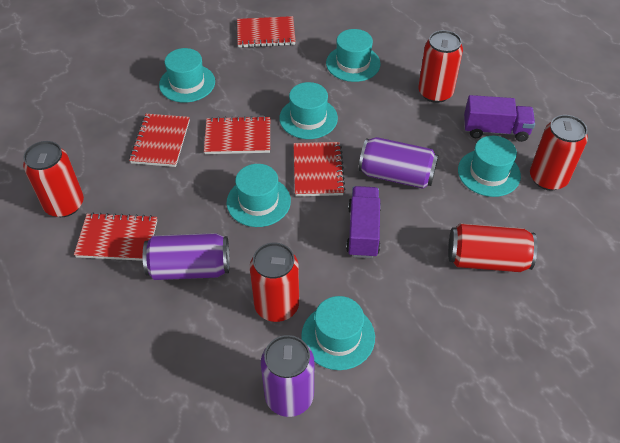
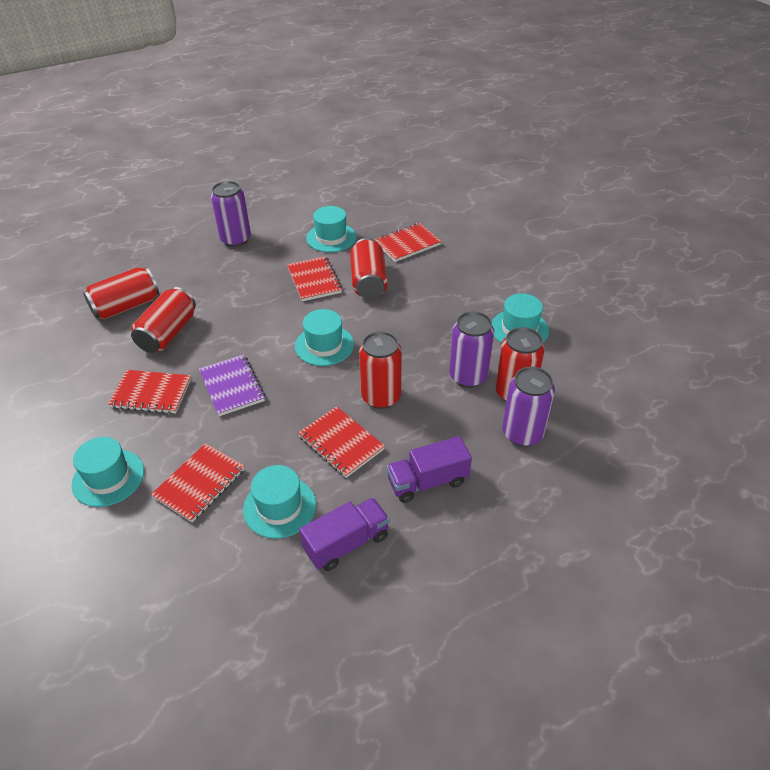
purple notebook: none = 0 -> [199,355,265,416] = 1
turquoise hat: [159,48,215,102] [227,164,291,227] [279,82,338,139] [301,296,375,370] [326,29,381,82] [458,136,521,197] = 6 -> [72,437,144,507] [243,465,316,539] [295,309,354,366] [306,206,356,252] [492,293,549,343] = 5

